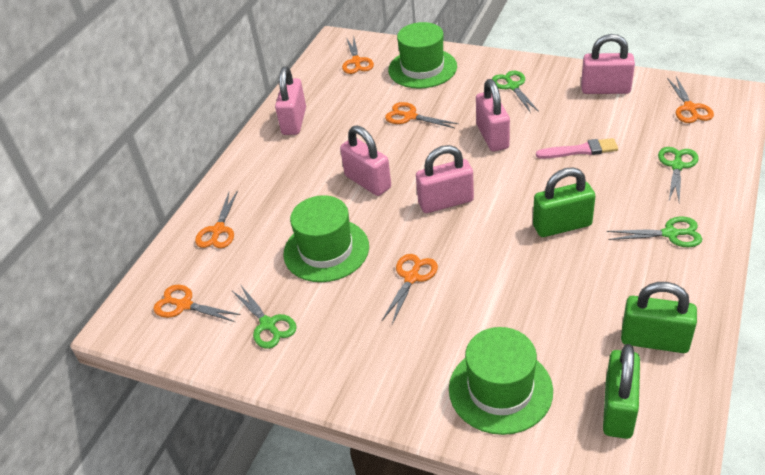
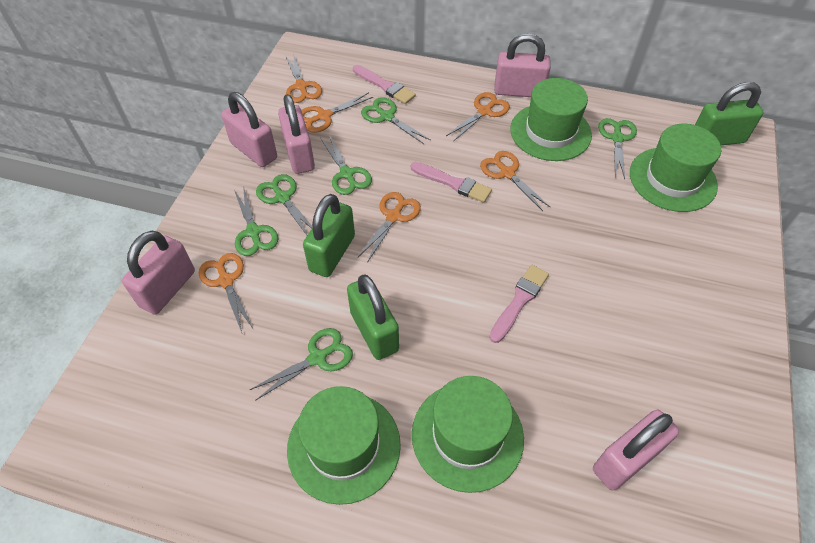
green hat: [283,195,369,282] [388,22,457,89] [449,327,553,435] = 3 -> [287,386,401,505] [412,376,524,493] [510,78,592,161] [630,124,721,212] = 4
green scissors: [232,284,297,349] [492,71,539,113] [607,216,702,247] [658,147,699,202] = 4 -> [234,186,279,256] [250,328,353,401] [256,174,312,235] [320,135,372,195] [361,97,430,144] [598,118,637,179] = 6
pink brush: [536,138,618,159] = 1 -> [353,65,416,104] [411,162,492,203] [489,265,549,343] = 3

